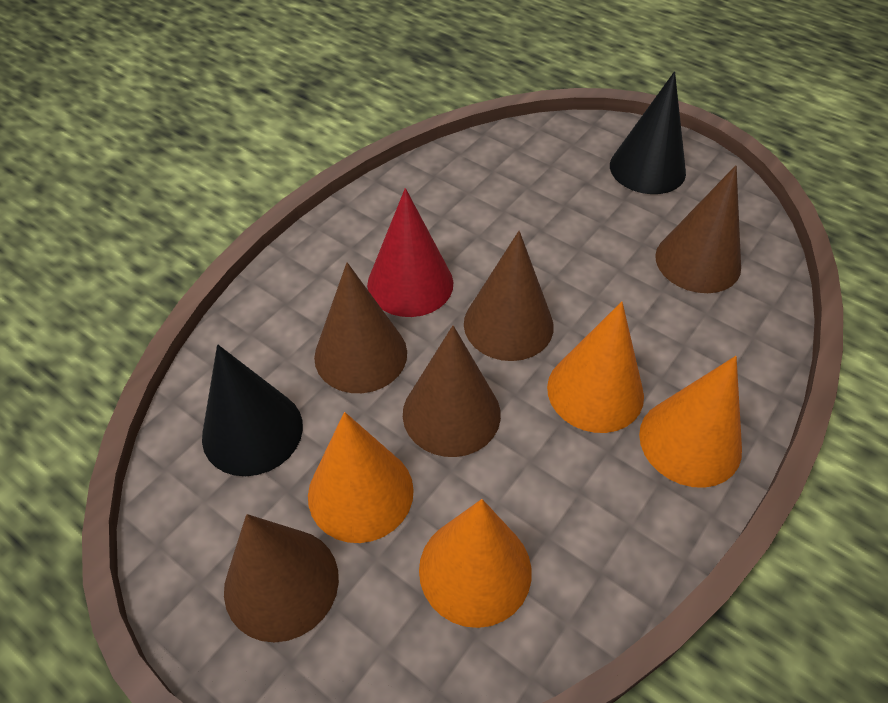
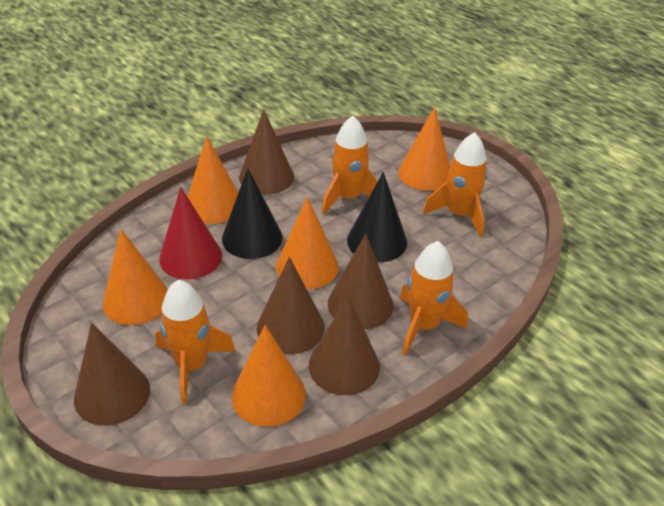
orange cone: [308,412,414,543] [419,499,532,628] [547,301,644,433] [639,356,742,488] = 4 -> [103,229,168,325] [188,136,238,224] [232,325,306,427] [276,197,339,289] [398,107,450,191] = 5
orange rocket: none = 0 -> [156,280,235,404] [322,116,378,214] [400,241,468,355] [423,132,488,237] = 4

